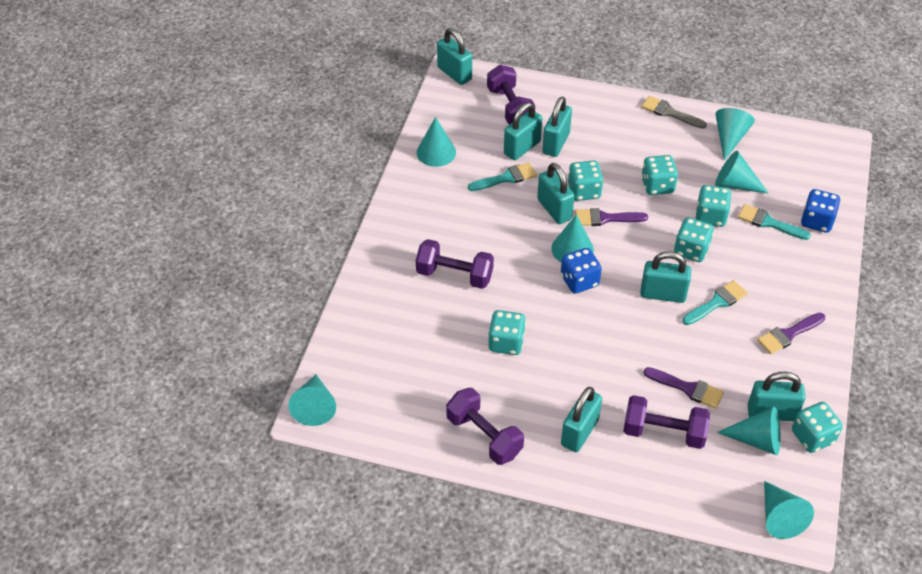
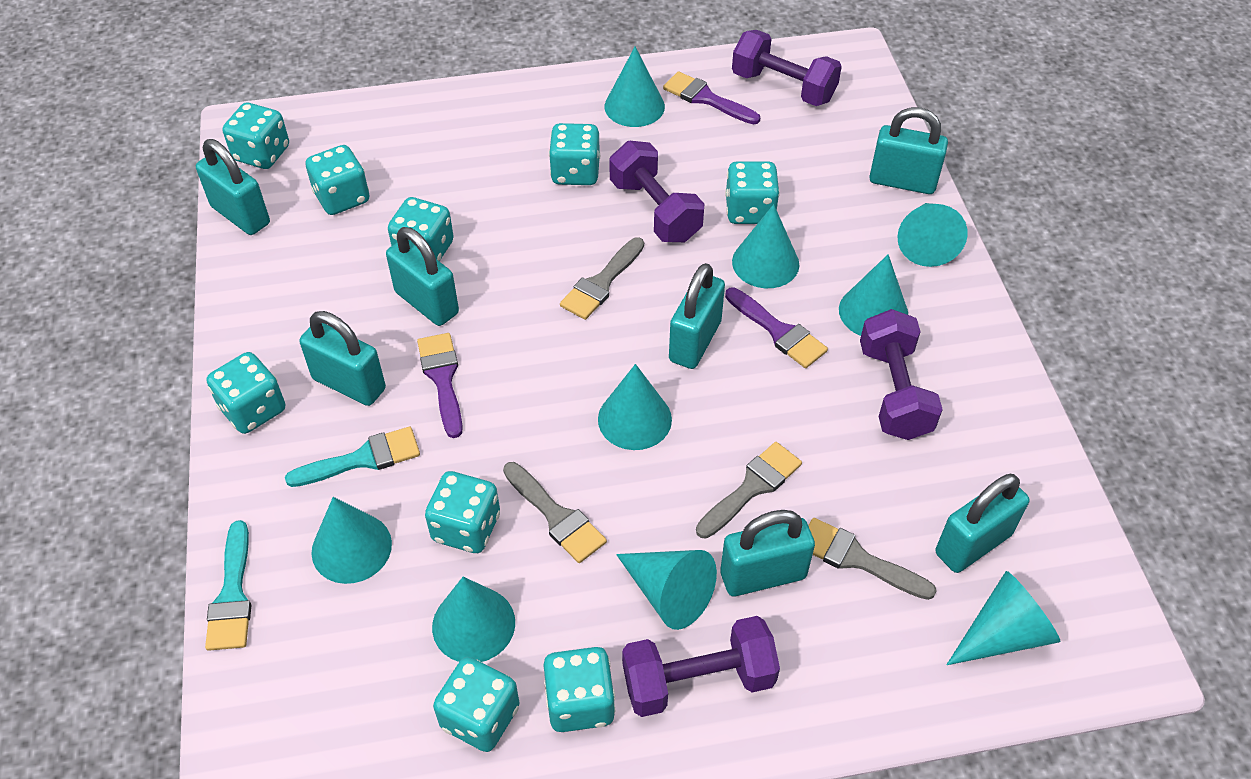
blue dice: [561,248,602,294] [801,189,840,233] = 2 -> none = 0
grey brush: [641,96,707,129] = 1 -> [503,462,607,563] [560,237,644,320] [696,442,802,539] [808,518,937,600] = 4
turquoise brush: [468,163,537,191] [682,280,747,325] [738,204,811,240] = 3 -> [205,520,251,651] [285,427,420,487] = 2
turquoise cone: [288,375,336,426] [417,117,456,167] [551,214,594,263] [715,108,755,160] [715,151,768,193] [717,407,781,455] [764,481,814,539] = 7 -> [312,497,392,584] [432,577,515,662] [598,364,672,450] [605,46,665,127] [616,550,717,630] [732,204,799,288] [839,254,908,336] [898,203,968,267] [946,571,1061,665] = 9
turquoise dice: [488,310,526,355] [568,160,604,201] [641,155,678,195] [674,217,714,262] [696,185,732,227] [792,402,843,453] = 6 -> [207,352,285,434] [223,103,289,169] [306,145,369,215] [388,197,454,261] [425,471,500,553] [433,657,519,752] [543,647,615,732] [549,123,600,185] [725,161,780,224] = 9

